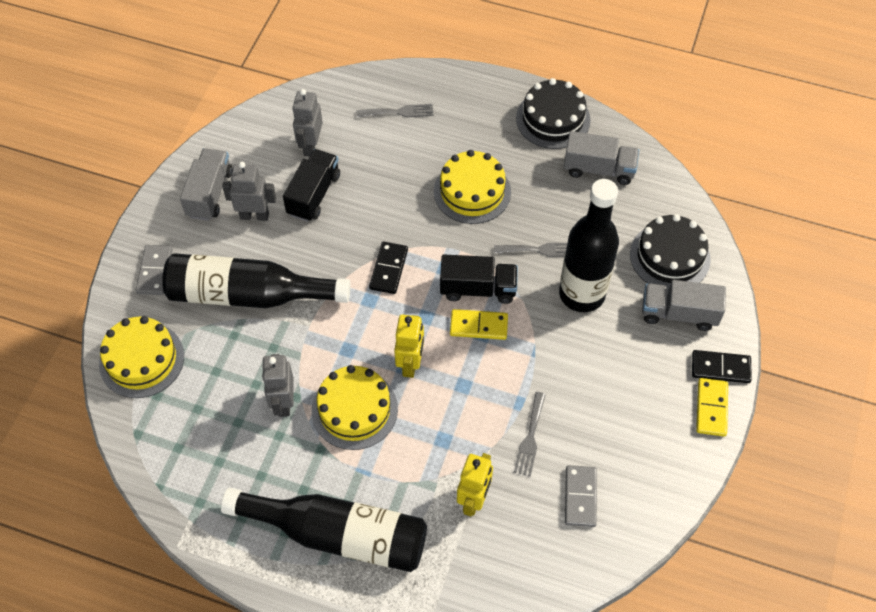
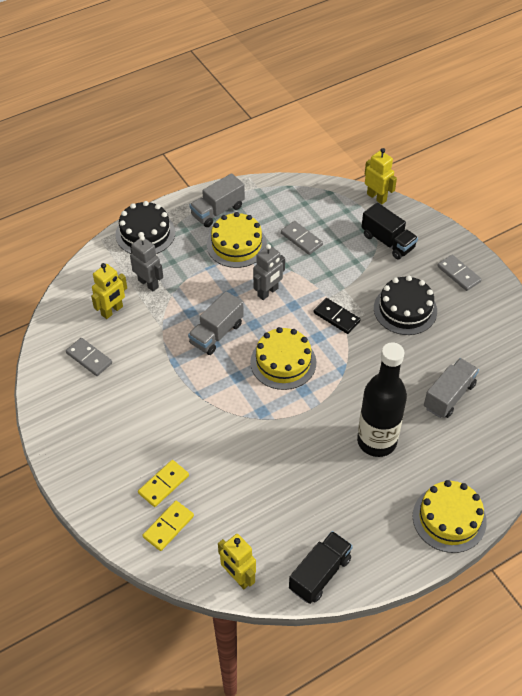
black bottle: [162,253,350,308] [221,488,427,572] [559,179,619,312] = 3 -> [357,342,407,457] = 1
black domino: [369,242,408,294] [692,350,752,383] = 2 -> [314,298,361,334] = 1
grey domino: [135,245,173,295] [565,465,597,527] = 2 -> [66,338,112,376] [281,221,323,255] [437,255,482,291] = 3
grey fork: [356,104,434,117] [494,243,567,257] [514,392,546,477] = 3 -> none = 0
grey robot: [222,162,276,221] [262,354,294,417] [292,89,323,157] = 3 -> [130,236,163,291] [253,244,285,300] = 2
yellow robot: [394,315,424,378] [457,453,493,516] = 2 -> [91,263,127,319] [218,534,256,589] [365,148,397,204] = 3

